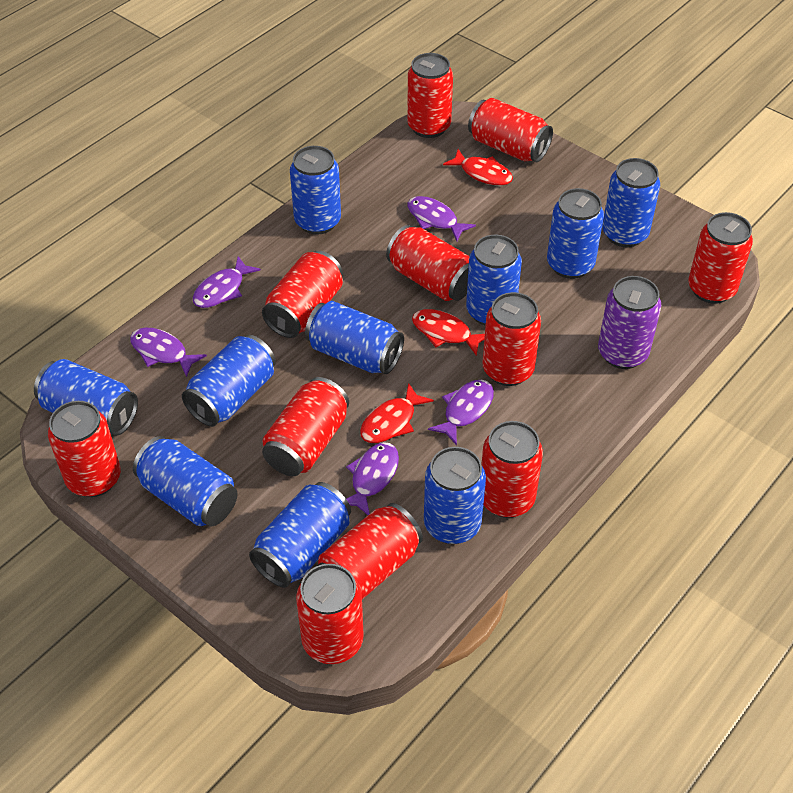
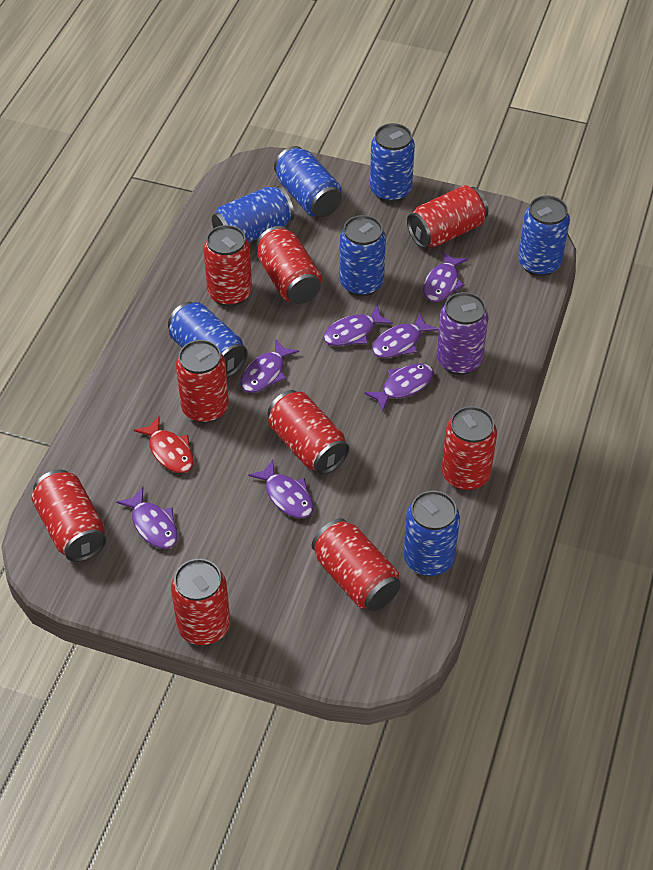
blue can: [34,359,138,436] [133,436,238,526] [182,335,276,427] [249,482,351,588] [290,146,341,235] [305,301,404,374] [424,447,486,544] [466,235,522,326] [547,188,604,279] [602,158,660,247] = 10 -> [168,302,248,378] [212,186,294,242] [274,146,342,217] [340,215,386,296] [370,123,415,203] [403,491,460,576] [518,196,570,276] = 7
purple fish: [130,328,207,377] [193,256,261,308] [346,442,399,515] [407,196,476,241] [428,380,494,445] = 5 -> [116,487,178,549] [240,339,299,393] [248,459,314,518] [323,305,393,346] [364,363,434,412] [372,312,438,358] [423,251,468,302] = 7
red can: [48,401,121,497] [262,251,343,338] [262,377,349,476] [296,564,364,664] [317,503,423,599] [386,225,470,301] [407,53,453,138] [468,98,553,162] [481,421,543,518] [483,292,541,386] [689,212,753,304] = 11 -> [32,470,107,562] [171,559,230,645] [176,340,229,423] [203,225,252,306] [256,226,322,304] [268,390,349,475] [312,518,401,611] [407,185,488,248] [442,406,497,491] = 9
red fish: [360,383,434,443] [412,309,485,356] [443,149,513,186] = 3 -> [134,416,194,473] = 1

